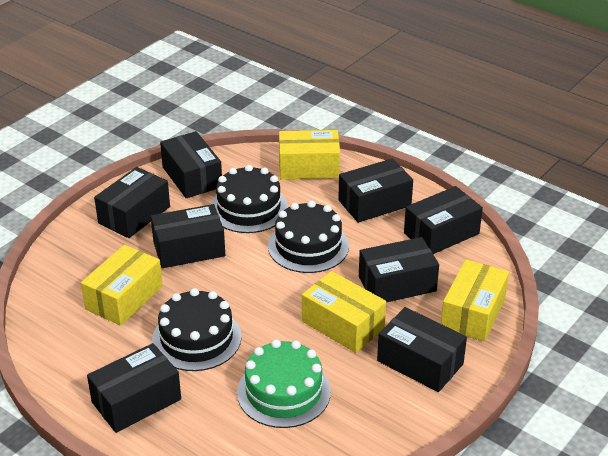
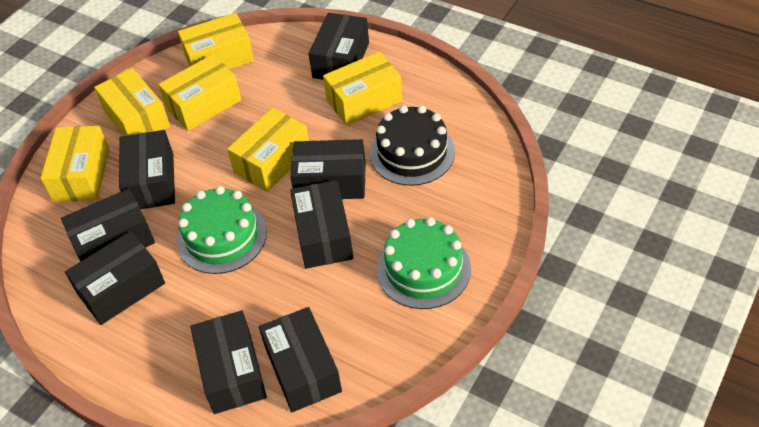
black cake: [152,288,241,371] [211,165,288,233] [268,201,349,273] = 3 -> [370,105,455,186] = 1
green cake: [237,339,331,428] = 1 -> [177,186,267,274] [377,217,471,309] = 2
yellow box: [81,245,163,326] [279,130,340,179] [302,271,386,353] [441,259,509,342] = 4 -> [41,126,110,202] [94,68,170,136] [158,54,241,131] [178,13,254,70] [227,108,309,192] [323,51,402,126] = 6

